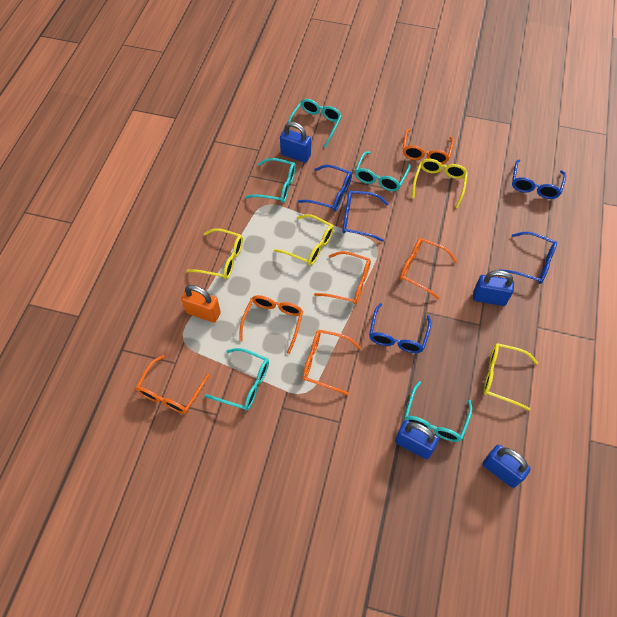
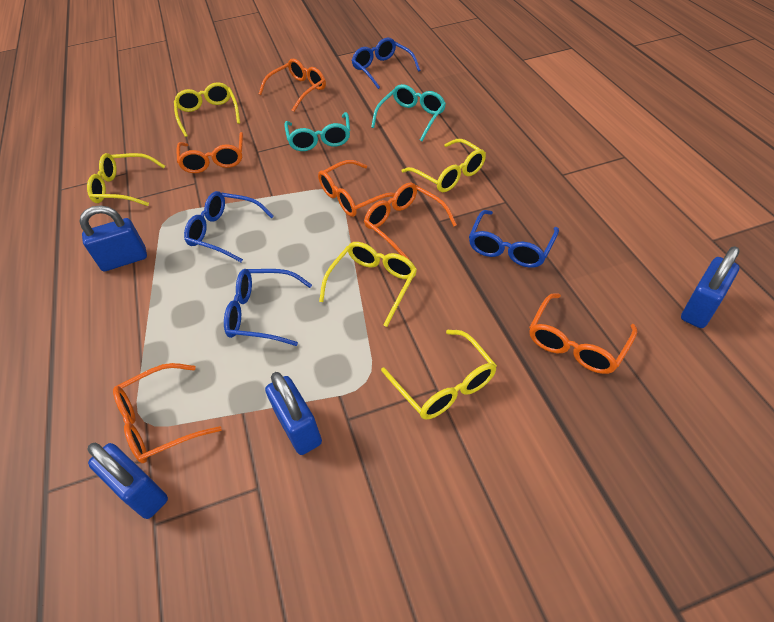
blue glasses: [298,165,352,211] [342,191,389,242] [369,303,431,353] [498,232,557,284] [512,159,566,199] = 5 -> [184,191,274,263] [224,269,312,346] [351,37,420,89] [469,210,559,268] = 4
orange padlock: [181,285,221,323] = 1 -> none = 0
turquoise glasses: [204,348,269,410] [245,158,296,203] [288,99,342,148] [355,151,411,191] [405,381,472,442] = 5 -> [284,112,350,151] [371,84,446,141] = 2
yellow glasses: [187,228,243,279] [274,214,334,265] [412,159,468,209] [483,343,538,410] = 4 -> [87,153,165,206] [174,82,240,137] [319,242,417,327] [381,330,497,419] [402,139,486,192] = 5

